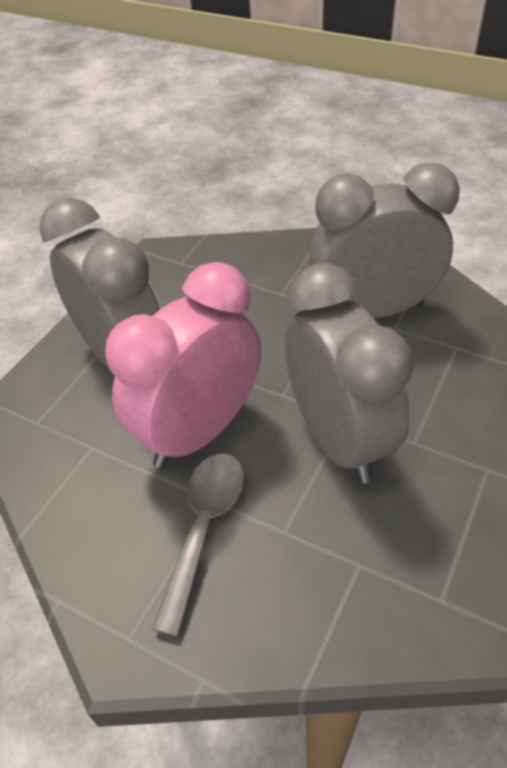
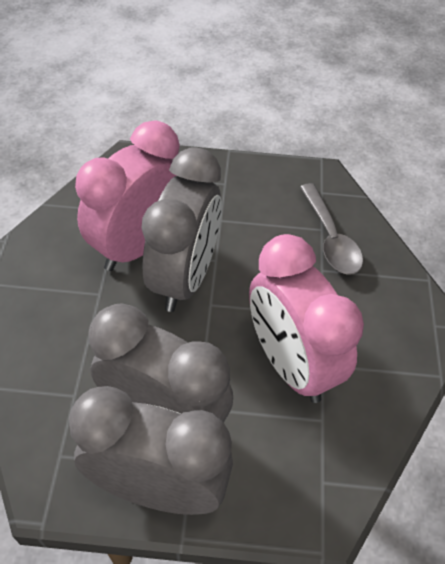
pink clock: [105,262,261,468] = 1 -> [75,120,180,271] [249,234,364,403] = 2

